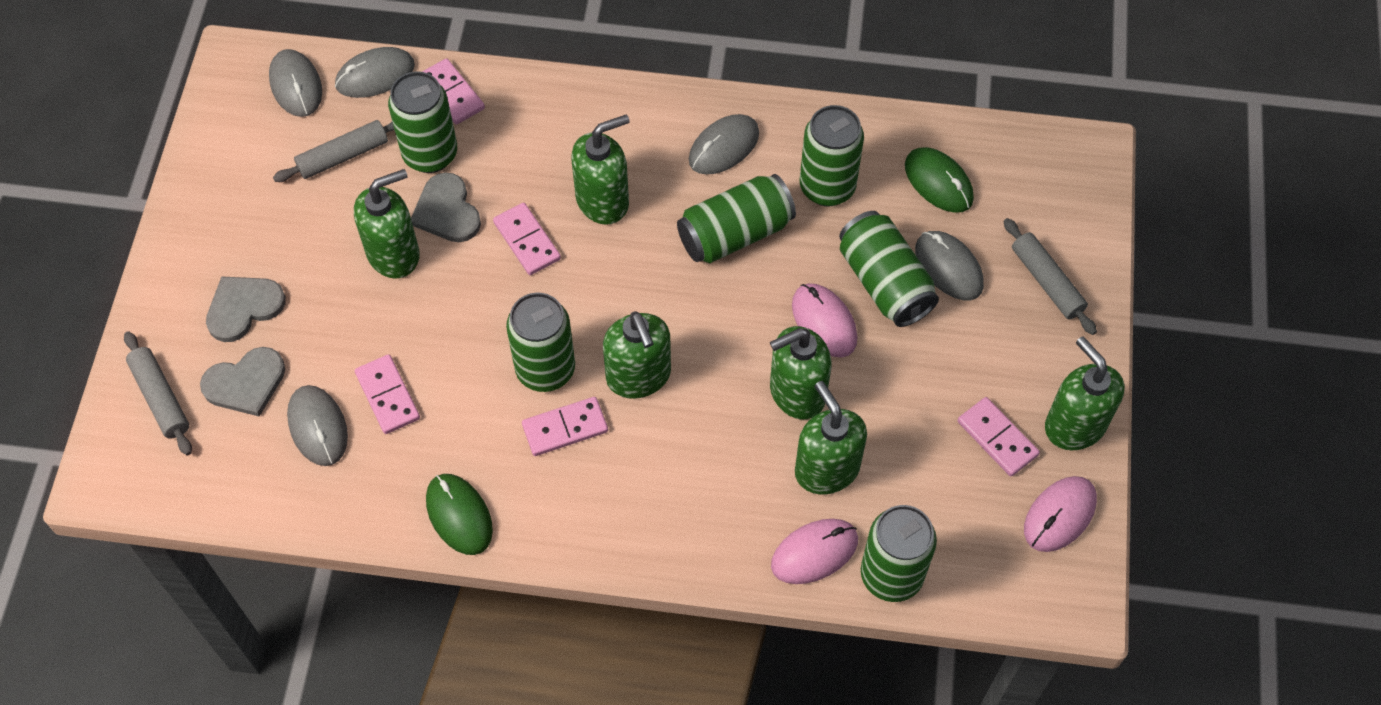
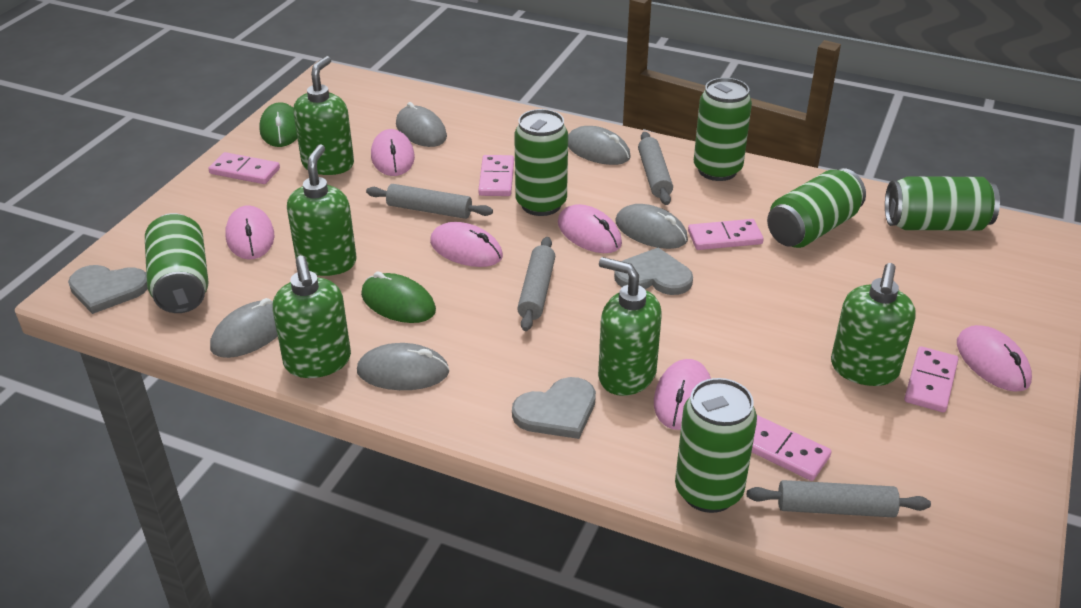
green soap dispenser: [354,169,420,279] [571,114,630,225] [603,312,671,399] [770,326,831,419] [795,381,867,494] [1045,337,1124,450] = 6 -> [273,256,351,378] [287,144,357,276] [293,56,354,175] [598,257,662,396] [831,263,916,386] = 5
grey rolling pin: [124,331,192,455] [273,120,394,182] [1003,218,1097,335] = 3 -> [366,184,493,219] [517,237,555,331] [638,132,673,205] [747,480,931,517] = 4
pink mouse: [771,519,858,584] [792,283,857,357] [1024,476,1097,552] = 3 -> [225,205,274,259] [371,129,415,176] [430,222,503,267] [558,204,622,253] [654,359,711,430] [957,325,1032,392] = 6

